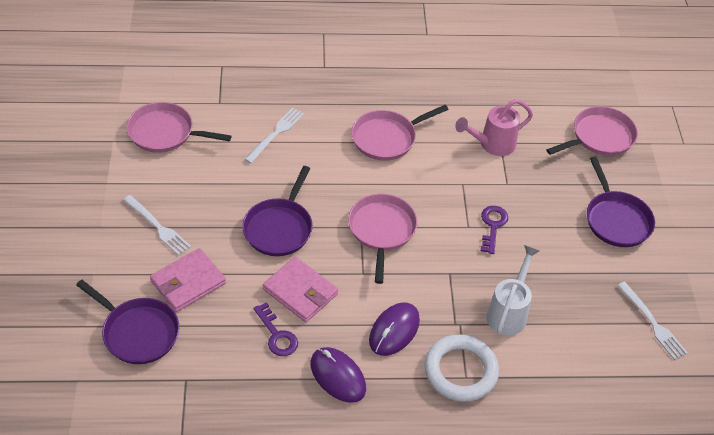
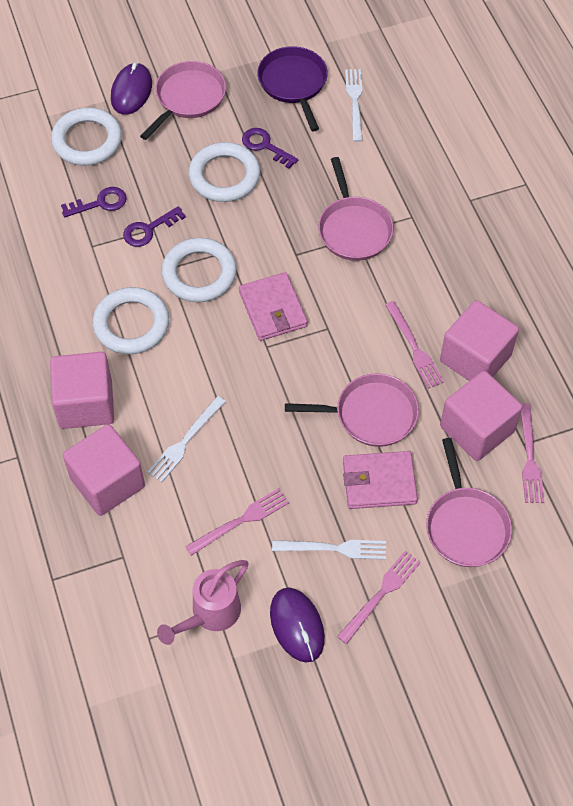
pink cube: none = 0 -> [50,352,114,429] [63,424,145,516] [440,300,519,381] [440,371,522,461] = 4
pink fork: none = 0 -> [185,488,289,556] [337,551,421,644] [385,301,444,389] [521,403,544,503] = 4
purple key: [253,302,298,356] [481,206,508,254] = 2 -> [61,187,127,217] [123,206,186,247] [242,128,298,169] = 3
purple pan: [76,280,179,364] [242,166,313,256] [587,157,655,247] = 3 -> [257,46,328,132] = 1
white ring: [424,334,499,402] = 1 -> [51,108,122,166] [92,287,169,354] [162,238,237,302] [189,142,260,202] = 4
white watering can: [486,245,540,335] = 1 -> none = 0

